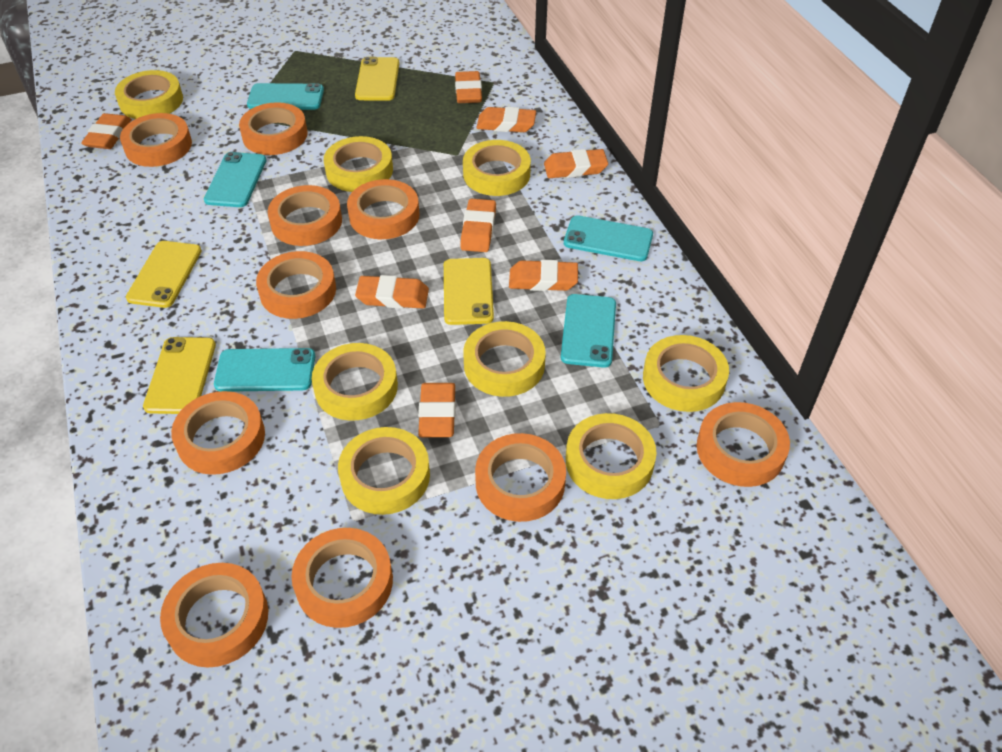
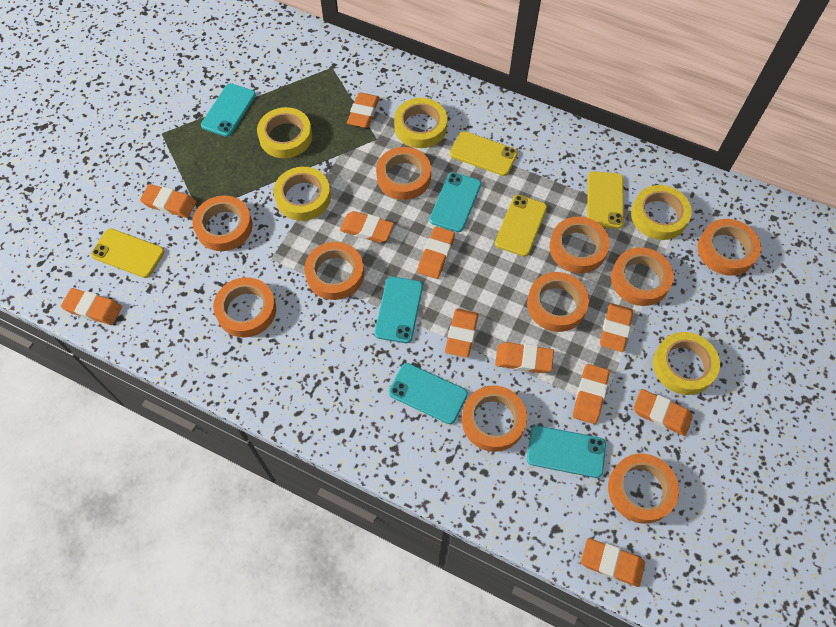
orange eraser: [81,113,132,149] [355,275,429,309] [418,383,456,437] [455,71,482,103] [460,199,496,252] [476,107,536,132] [509,260,578,291] [544,149,608,178] = 8 -> [61,288,122,325] [140,184,196,218] [340,211,394,243] [347,92,379,128] [418,226,455,279] [445,309,479,357] [495,342,554,373] [573,364,610,424] [581,538,645,587] [600,303,633,352] [633,389,693,436] = 11
yellow tape: [115,70,183,119] [312,343,398,421] [324,136,393,192] [338,427,430,515] [463,140,531,196] [463,321,546,397] [566,413,657,499] [643,335,729,412] = 8 -> [257,107,312,158] [274,167,331,221] [394,98,447,148] [631,185,692,240] [653,332,720,395] = 5

